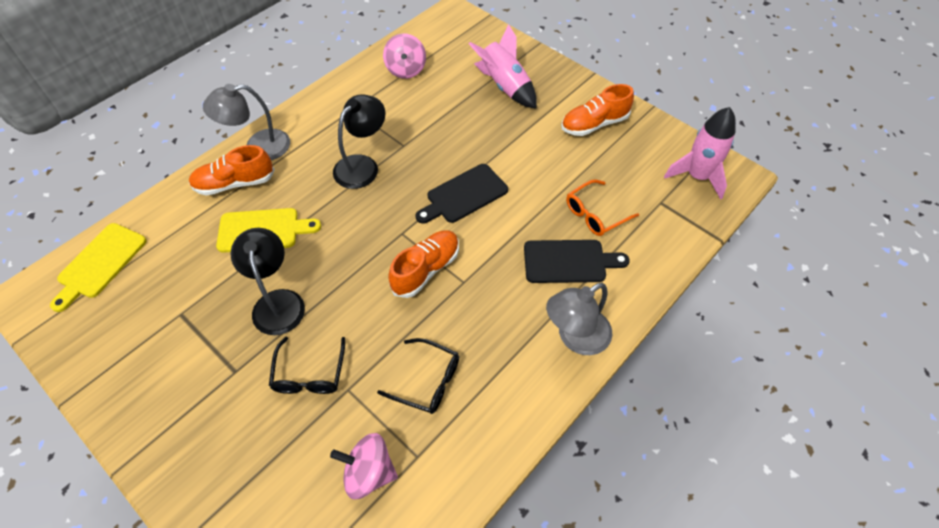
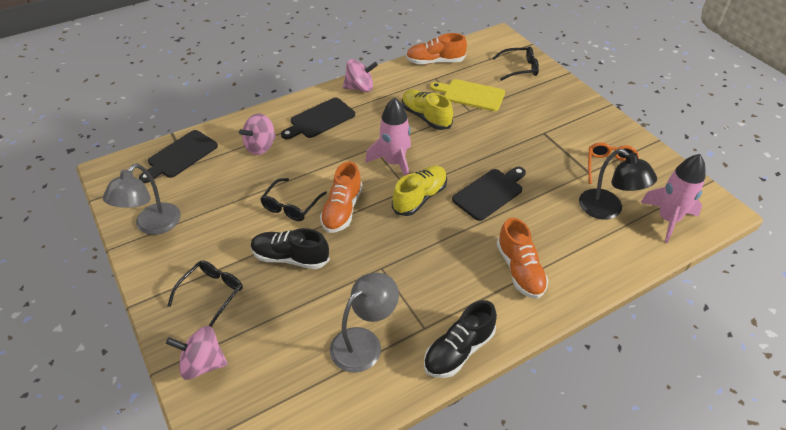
black cutting board: [416,164,508,224] [524,240,630,283] = 2 -> [139,130,218,183] [281,98,355,139] [452,167,526,221] = 3
black glasses: [269,337,345,394] [377,338,459,414] = 2 -> [167,260,243,327] [260,178,327,221] [493,46,539,81] = 3
black lamp: [230,228,305,335] [333,94,385,189] = 2 -> [579,149,657,220] = 1
black shoe: none = 0 -> [251,228,330,269] [424,300,497,378] = 2
pink spinning top: [330,433,398,499] [383,33,426,79] = 2 -> [166,326,228,380] [239,113,276,155] [343,59,378,92] = 3
yellow cutting board: [50,223,147,312] [216,208,321,253] = 2 -> [430,79,505,111] = 1
yellow shoe: none = 0 -> [392,166,447,216] [402,89,453,130] = 2

